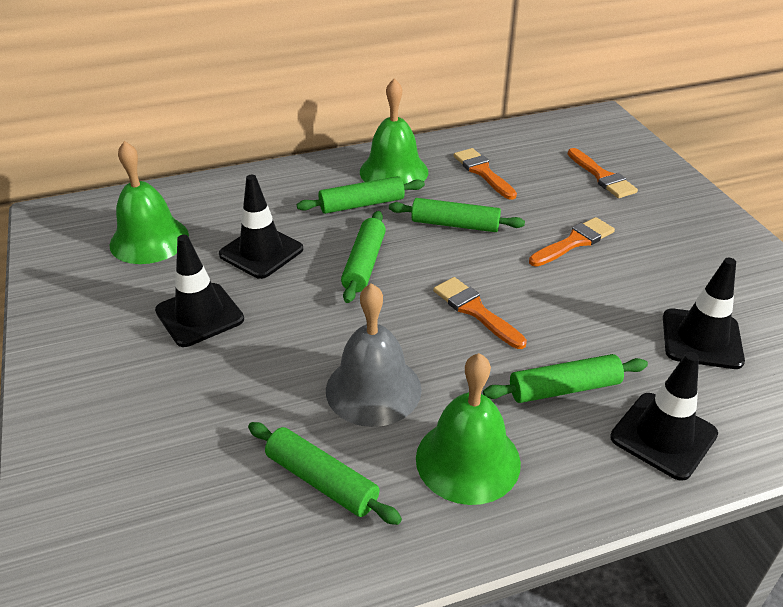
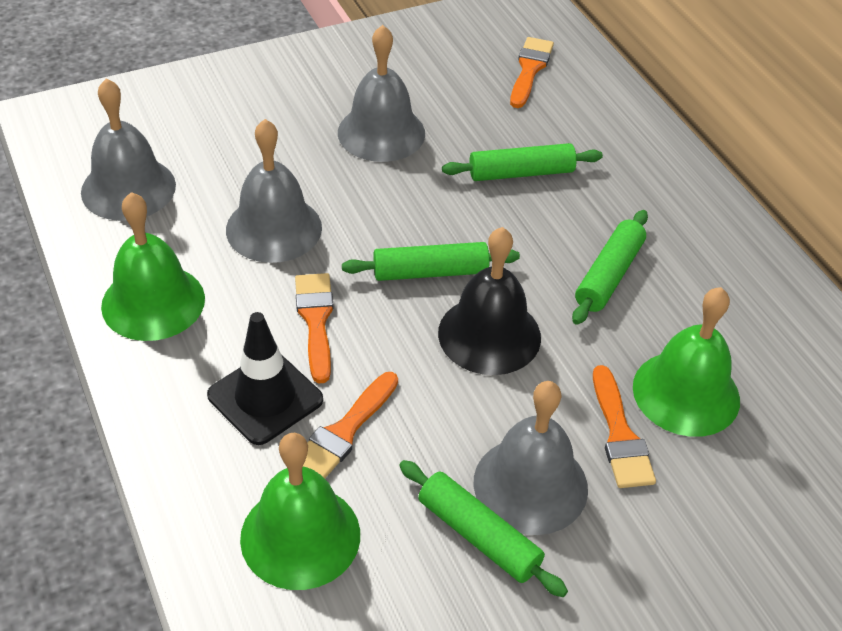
black bell: none = 0 -> [438,227,541,375] = 1
black traffic cone: [155,235,244,347] [219,175,303,279] [610,352,718,481] [663,258,745,369] = 4 -> [207,312,323,445] = 1
green rolling pin: [248,422,402,525] [297,176,425,214] [341,211,386,303] [389,198,525,232] [483,354,648,403] = 5 -> [342,242,520,281] [399,460,568,597] [442,143,603,181] [572,210,648,325] = 4
grey bell: [326,283,422,427] = 1 -> [81,78,176,221] [226,119,322,263] [338,25,425,162] [474,381,588,535] = 4

